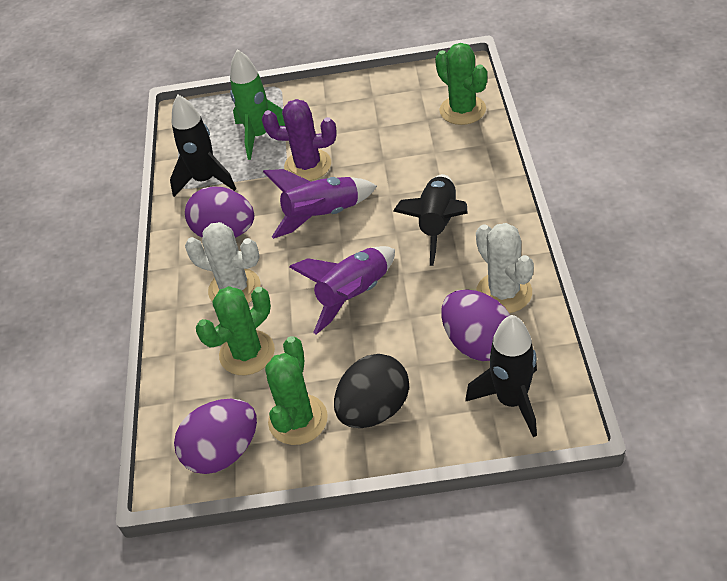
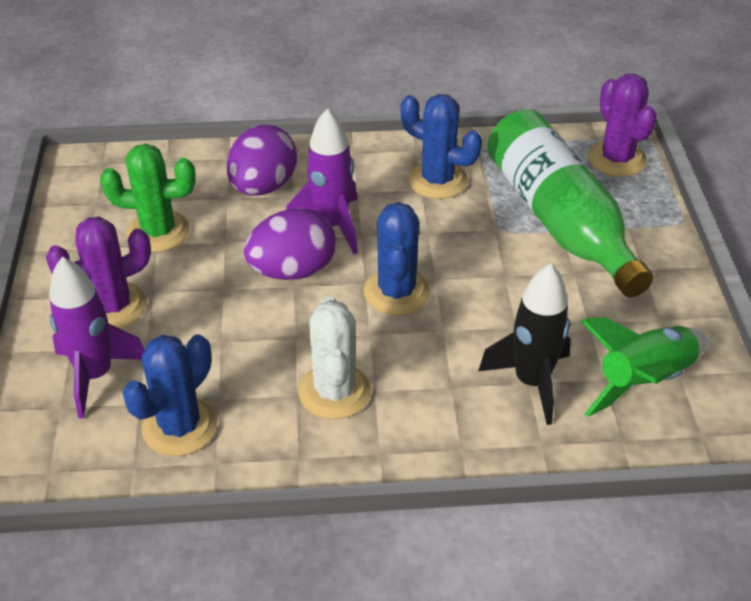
black egg: [334,354,409,428] = 1 -> none = 0
black rocket: [170,95,236,197] [393,174,468,266] [465,315,537,437] = 3 -> [478,263,571,425] = 1
blue cactus: none = 0 -> [122,335,217,456] [363,202,430,315] [400,94,482,199] = 3
green bottle: none = 0 -> [487,109,653,297] = 1
green cactus: [196,286,275,375] [265,336,328,445] [435,43,487,125] = 3 -> [100,144,196,252] = 1
purple cactus: [262,99,337,181] = 1 -> [46,216,151,329] [588,74,657,177] = 2
purple egg: [174,399,257,474] [185,186,254,238] [441,289,510,361] = 3 -> [227,125,297,196] [244,208,336,280] = 2
white cactus: [185,222,260,303] [476,223,534,313] = 2 -> [298,296,371,419] = 1

